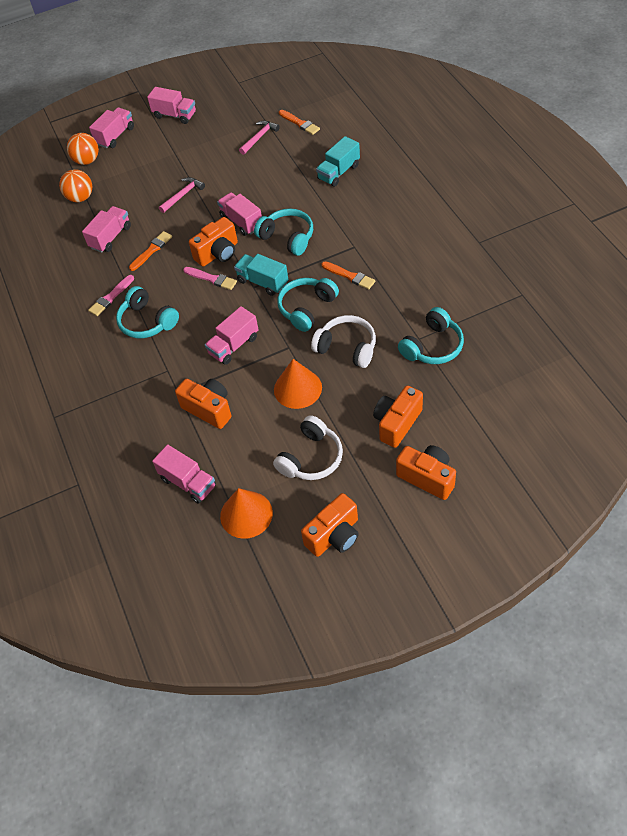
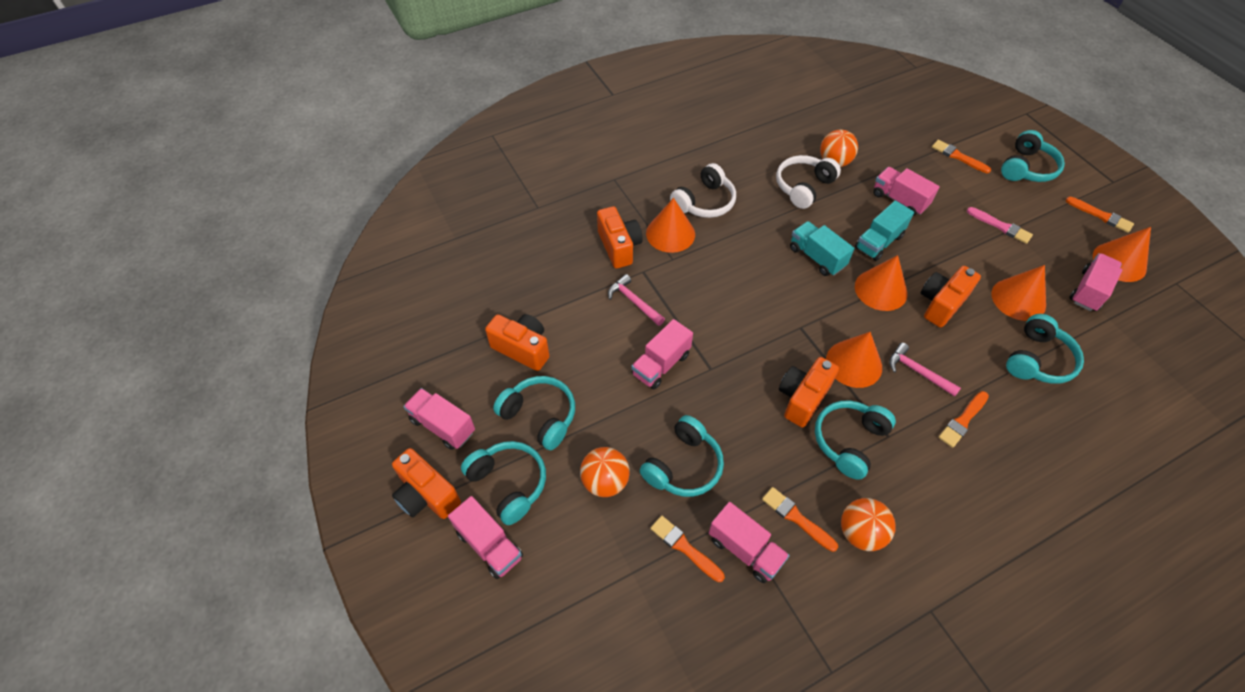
orange ball: [59,169,92,202] [67,133,99,165] = 2 -> [580,447,630,497] [820,130,858,167] [841,498,896,551] = 3
orange brush: [129,231,172,271] [279,110,320,135] [322,261,375,289] = 3 -> [650,516,725,582] [762,487,838,552] [932,140,991,173] [938,391,989,448] [1065,197,1134,233] = 5
orange cone: [220,488,273,539] [274,359,322,409] = 2 -> [646,198,695,253] [826,332,882,388] [855,255,908,311] [991,265,1046,321] [1093,227,1151,282] = 5
pink brush: [88,275,134,316] [183,267,237,290] = 2 -> [967,207,1033,244] = 1
turquoise headphones: [116,286,179,338] [254,208,313,256] [277,278,339,332] [398,307,464,364] = 4 -> [461,441,546,525] [493,376,575,450] [640,415,724,497] [815,401,896,480] [1001,130,1065,182] [1006,314,1084,384] = 6

